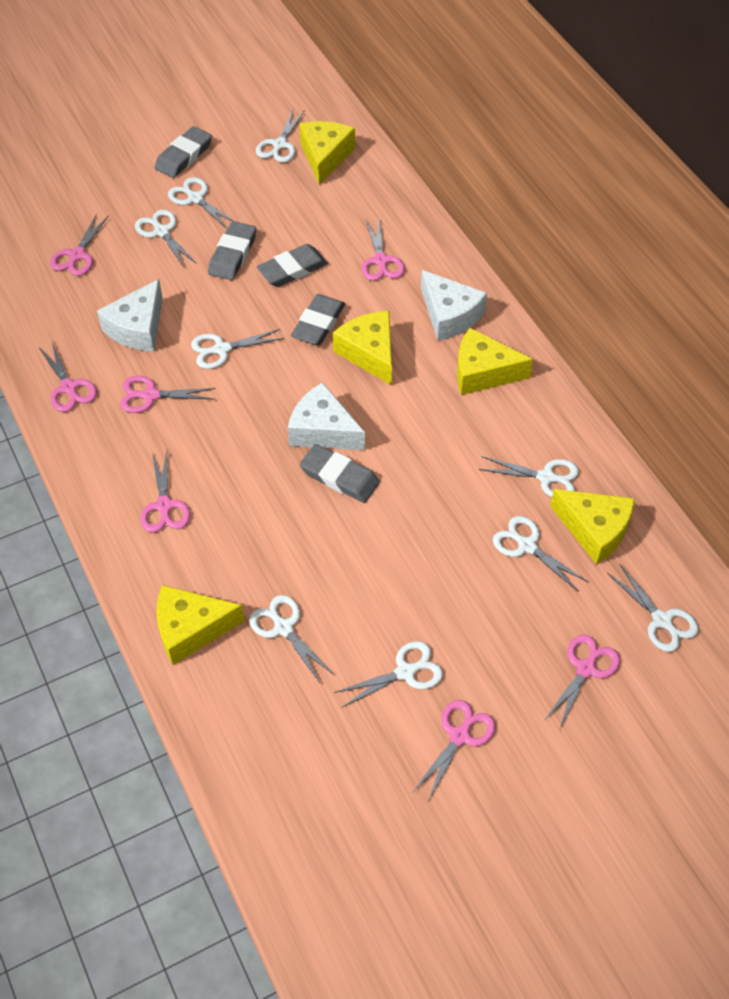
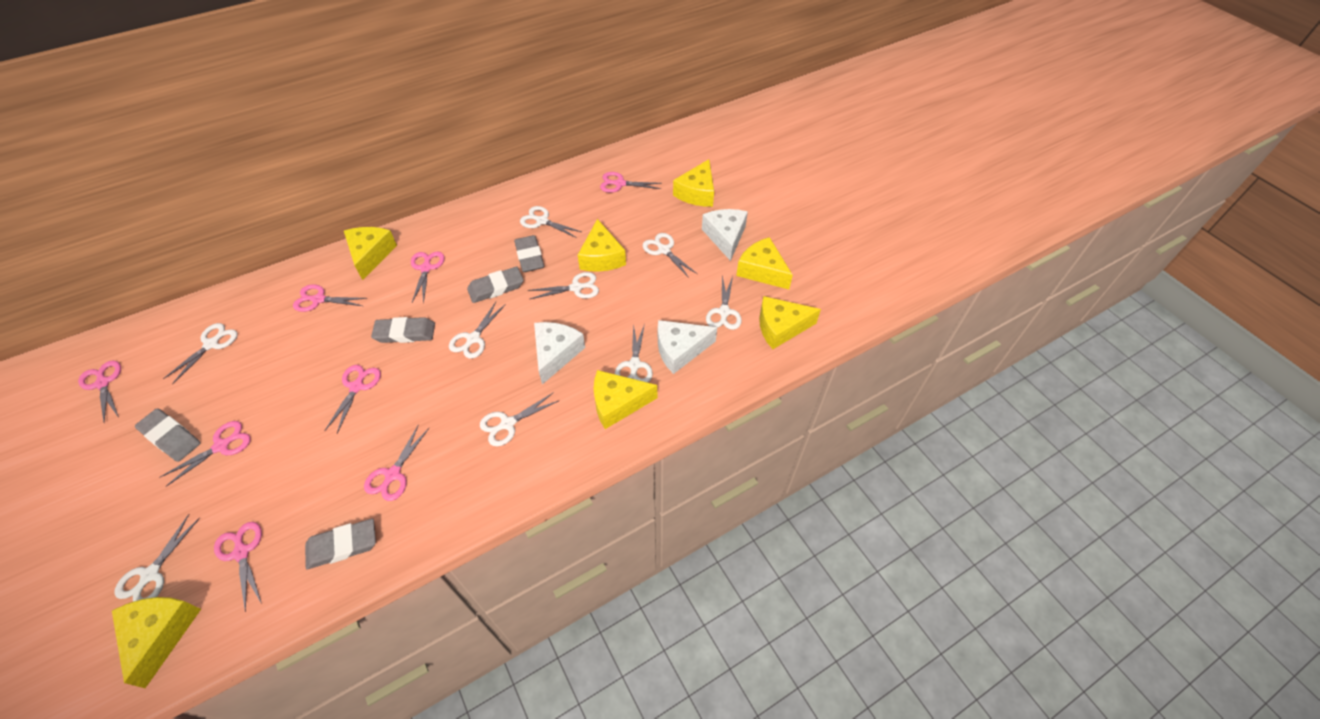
pink scissors: [39,342,97,412] [50,213,109,276] [120,376,216,413] [140,451,190,533] [362,219,405,281] [412,700,496,801] [543,635,620,730] = 7 -> [78,361,121,423] [160,421,251,487] [214,522,262,612] [293,284,368,312] [325,365,381,433] [364,424,429,501] [411,252,445,304] [600,172,662,193] = 8
yellow cheese: [156,585,245,665] [299,121,355,185] [333,311,392,385] [457,328,533,395] [550,489,635,565] = 5 -> [112,597,201,688] [344,227,397,280] [578,219,626,272] [594,370,657,429] [673,159,714,207] [736,237,793,289] [759,296,821,349] = 7

